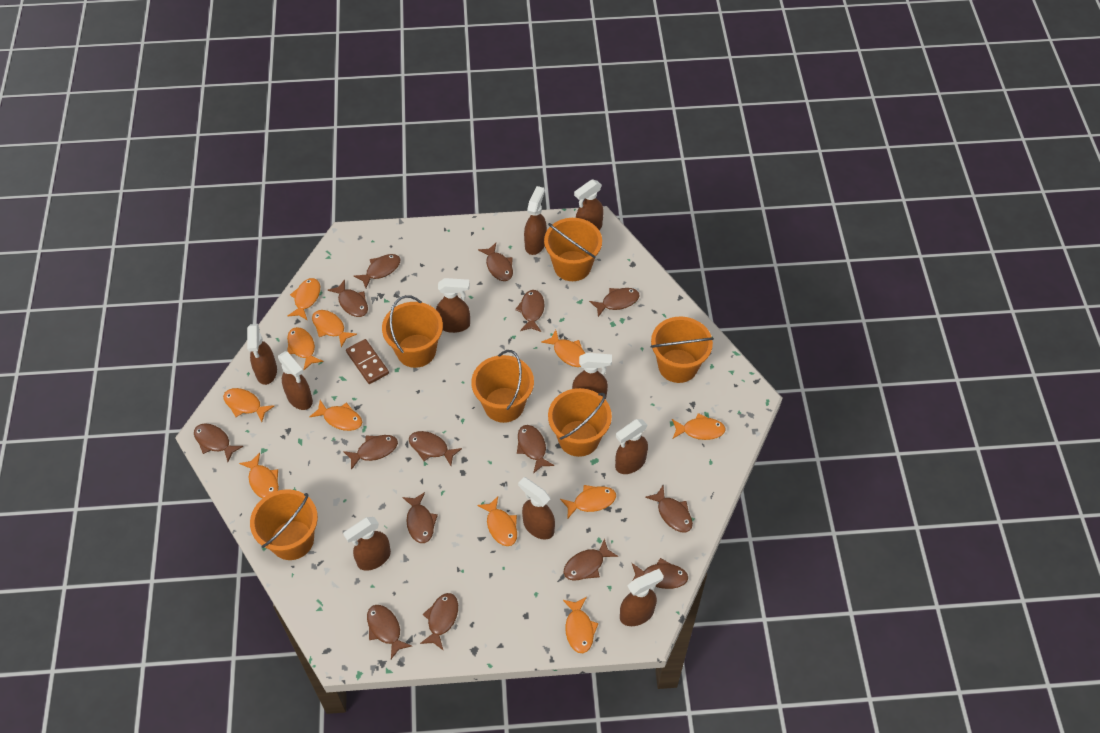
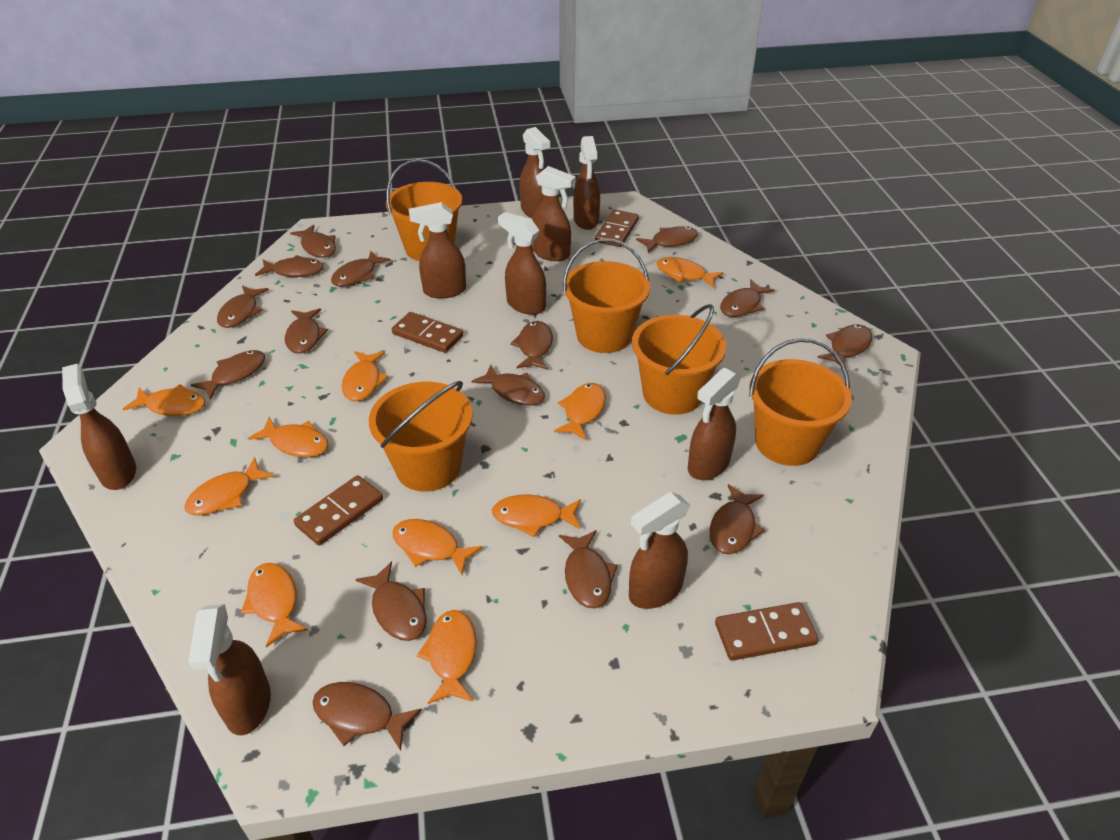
brown domino: [346,339,389,384] = 1 -> [294,475,383,546] [392,312,463,353] [595,209,639,247] [715,602,819,661] = 4
brown spray bottle: [247,324,277,385] [278,351,313,410] [343,517,391,571] [436,278,470,333] [518,477,555,540] [524,186,547,255] [572,353,612,400] [574,179,604,230] [615,419,648,474] [620,569,664,626] = 10 -> [62,364,136,490] [188,604,271,735] [409,202,466,298] [498,212,546,315] [519,127,550,218] [532,166,576,261] [573,136,600,230] [629,492,690,609] [688,368,741,480] = 9
orange bucket: [250,489,318,560] [382,295,443,368] [471,350,534,423] [544,218,602,281] [548,388,612,457] [651,317,714,383] = 6 -> [369,381,473,492] [386,159,462,261] [563,239,650,353] [632,304,726,415] [749,338,852,466] = 5
orange fish: [223,388,274,422] [239,453,279,498] [287,327,324,370] [288,278,320,321] [309,400,362,431] [312,310,357,347] [477,496,517,546] [541,330,585,367] [560,485,616,518] [563,597,599,653] [672,413,726,440] = 11 -> [123,384,206,416] [184,457,274,515] [241,563,308,648] [248,417,328,457] [342,351,388,401] [392,519,483,575] [417,610,477,704] [492,495,581,537] [554,383,606,440] [657,257,723,287] = 10

